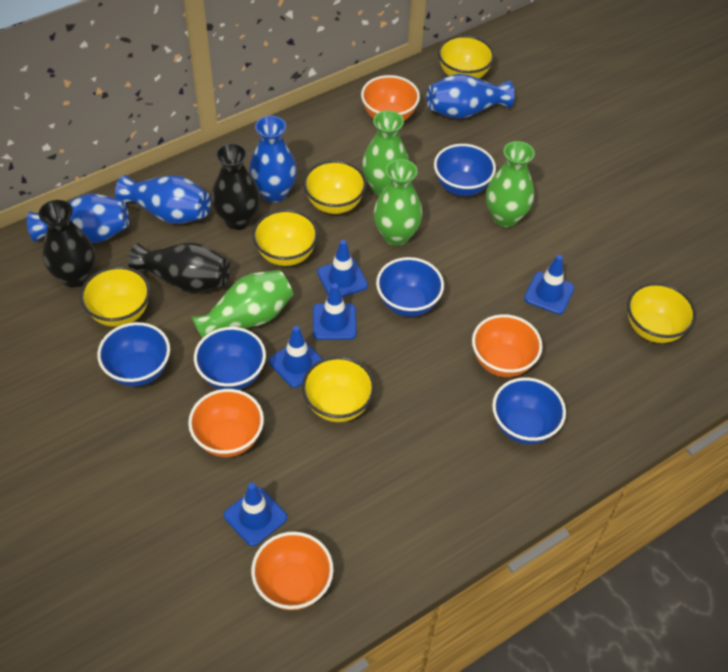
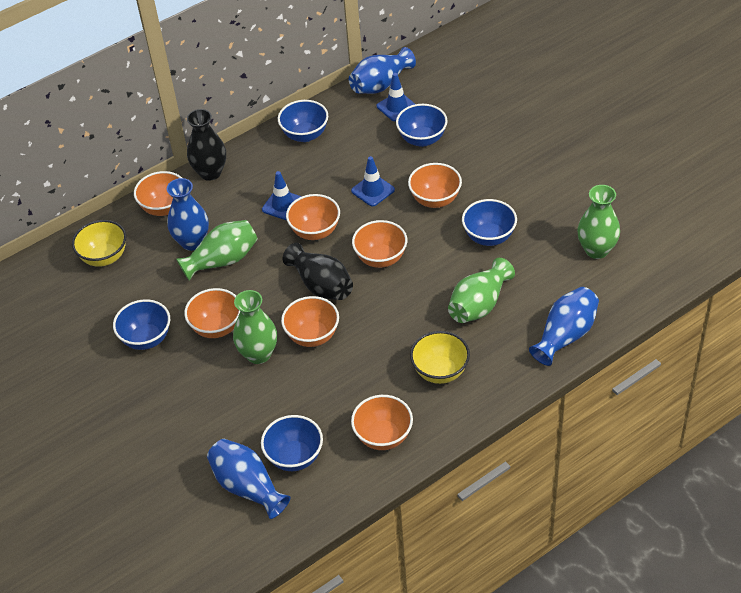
black vase: [39,200,95,288] [128,242,230,293] [211,143,260,230] = 3 -> [187,109,226,181] [283,243,353,300] = 2
blue traffic cone: [224,483,287,546] [269,326,322,388] [313,283,356,340] [317,240,368,297] [524,255,574,314] = 5 -> [262,171,302,220] [351,156,395,207] [377,73,415,121] = 3
orange bowl: [188,389,264,457] [251,532,333,610] [361,75,420,121] [472,314,543,377] = 4 -> [134,171,182,216] [184,288,240,338] [281,296,339,347] [286,194,340,240] [351,395,413,450] [352,220,407,268] [408,163,462,208] = 7
yellow bowl: [80,266,150,327] [252,209,318,266] [302,356,375,422] [303,160,367,214] [438,35,495,79] [627,283,696,343] = 6 -> [72,220,126,267] [410,331,470,384] = 2

